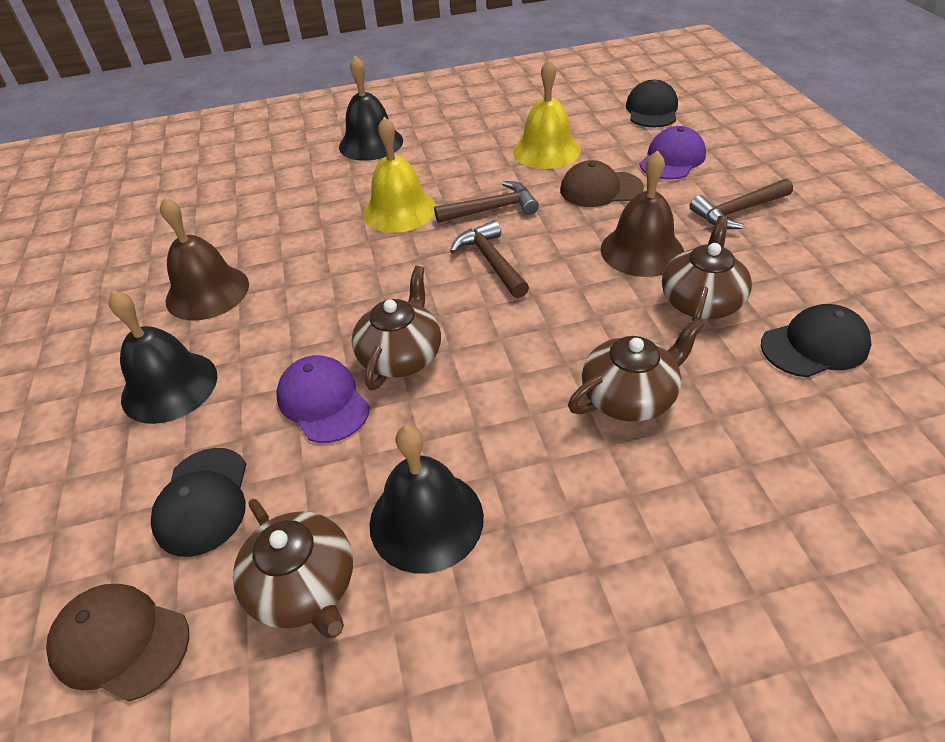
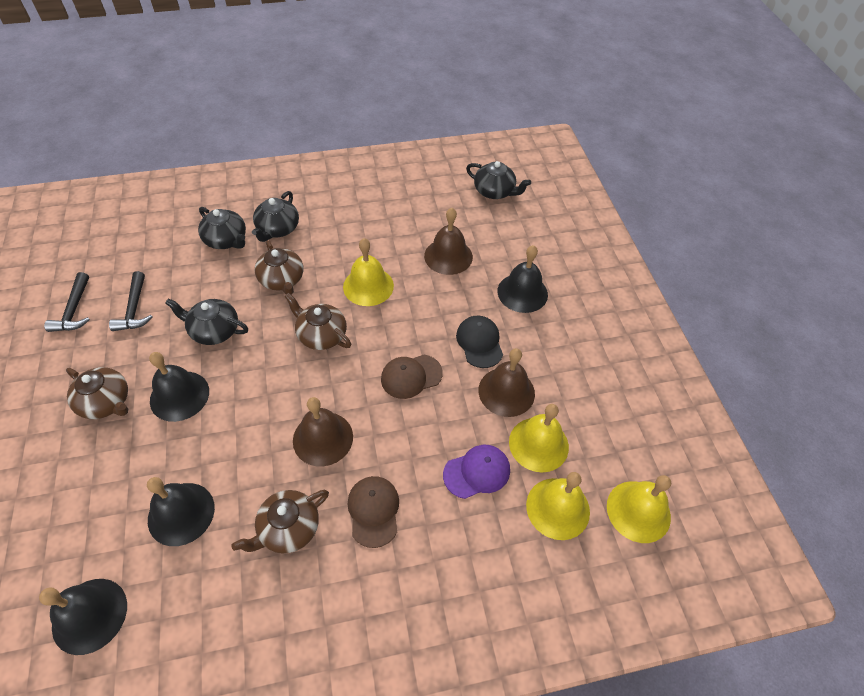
black bell: [108,290,217,424] [339,56,403,161] [369,425,484,574] = 3 -> [39,579,127,655] [147,477,215,546] [149,352,209,422] [498,245,548,313] = 4
black cap: [151,448,246,557] [626,80,678,128] [761,304,871,377] = 3 -> [456,316,503,368] = 1
black hammer: none = 0 -> [44,272,90,332] [109,271,153,331] = 2
black teapot: none = 0 -> [165,299,248,345] [198,207,246,249] [252,191,299,242] [466,161,531,199] = 4
brown bell: [160,197,249,320] [601,150,684,277] = 2 -> [293,397,353,466] [424,208,473,275] [478,348,535,417] = 3
brown hammer: [434,181,539,223] [450,220,529,298] [689,179,793,229] = 3 -> none = 0
purple cap: [276,355,370,443] [640,126,706,180] = 2 -> [443,445,510,499] = 1
yellow bell: [363,117,436,233] [513,59,581,169] = 2 -> [343,238,394,306] [509,404,569,472] [526,472,590,540] [607,475,671,543] = 4

